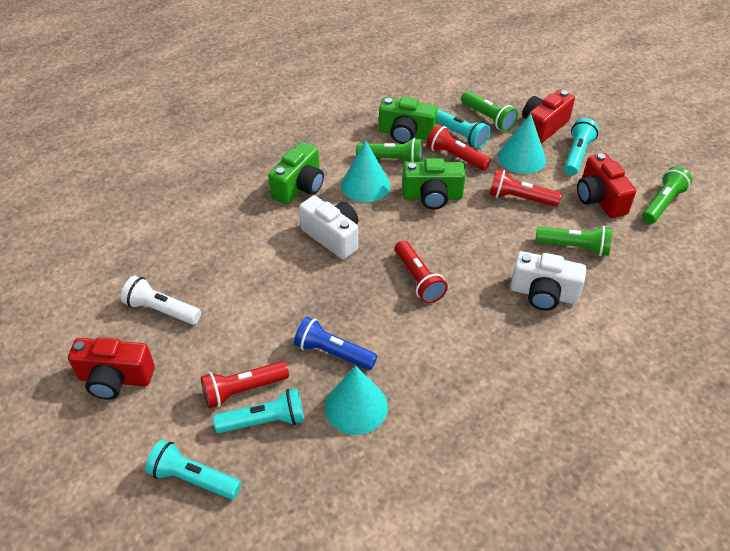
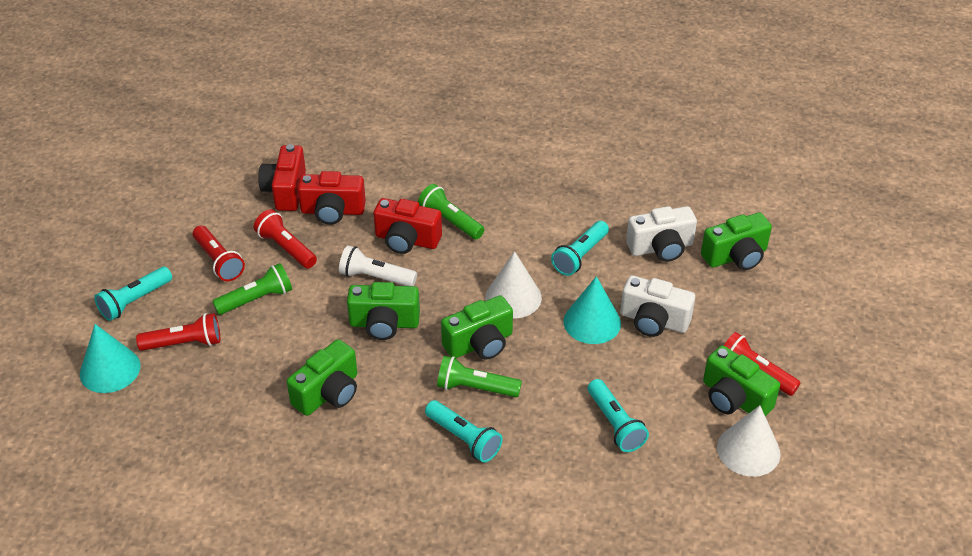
blue flashlight: [294,317,377,370] = 1 -> none = 0
green camera: [268,142,324,205] [379,96,438,144] [402,158,466,209] = 3 -> [287,339,357,416] [347,282,420,340] [441,295,513,360] [701,212,772,270] [703,345,780,416] = 5
green flashlight: [356,138,423,162] [461,91,518,132] [535,226,612,256] [642,166,692,224] = 4 -> [212,263,292,315] [418,184,485,240] [437,356,522,397] = 3
turquoise cone: [325,365,388,435] [341,141,390,202] [498,113,546,174] = 3 -> [80,324,141,393] [563,276,621,344] = 2
white cone: none = 0 -> [485,251,542,318] [717,405,780,477] = 2

